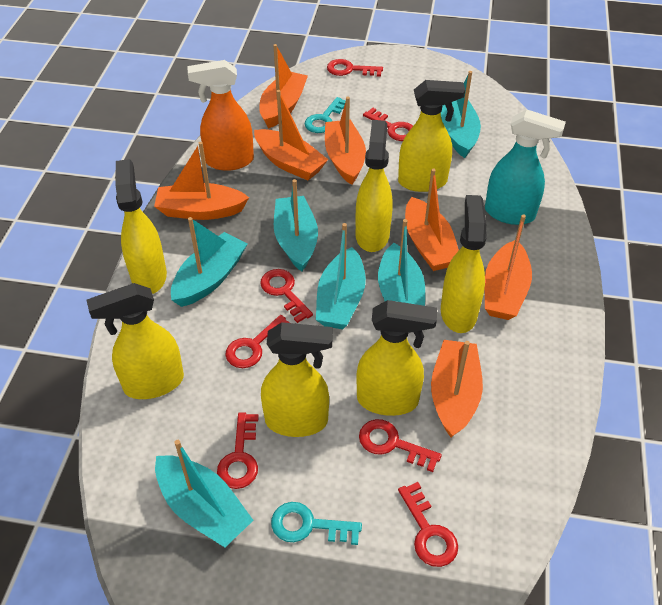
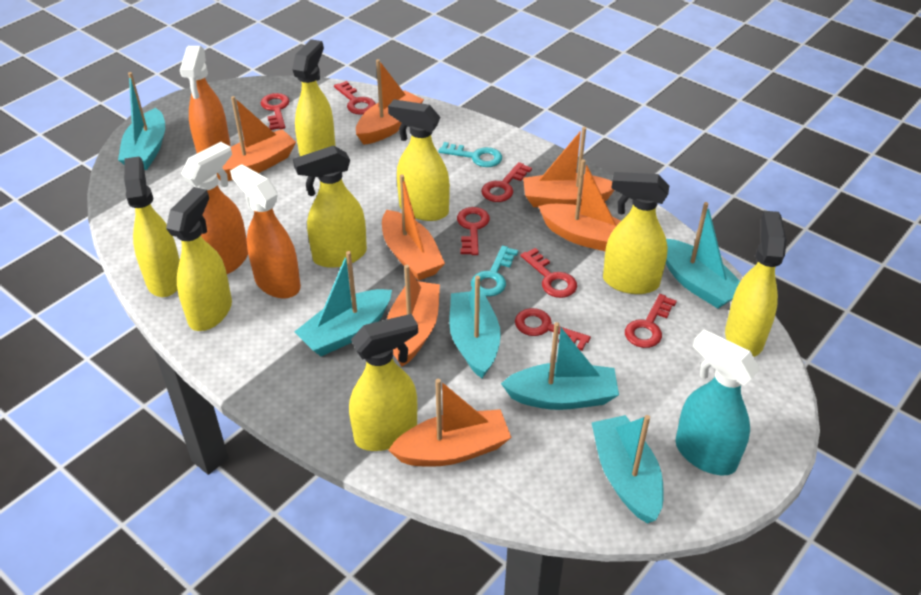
orange spray bottle: [188,60,254,171] = 1 -> [180,46,230,153] [181,142,248,274] [230,164,301,299] = 3
yellow spray bottle: [87,283,184,399] [115,159,167,294] [261,322,333,437] [356,120,392,252] [356,300,437,416] [398,80,465,192] [441,195,487,333] = 7 -> [124,156,180,297] [166,187,232,331] [292,39,335,156] [293,145,367,268] [349,314,418,451] [388,99,450,221] [603,172,669,294] [725,211,787,357] = 8

